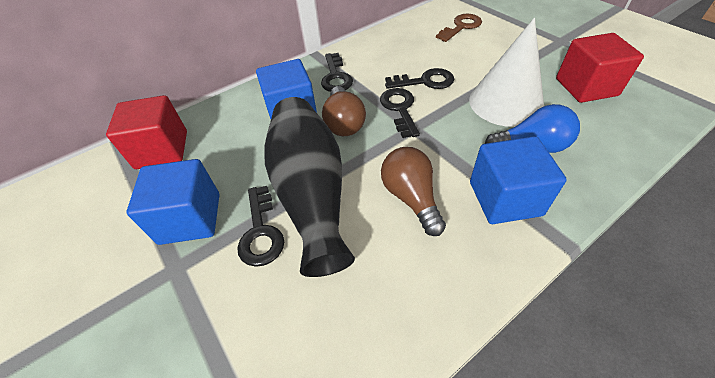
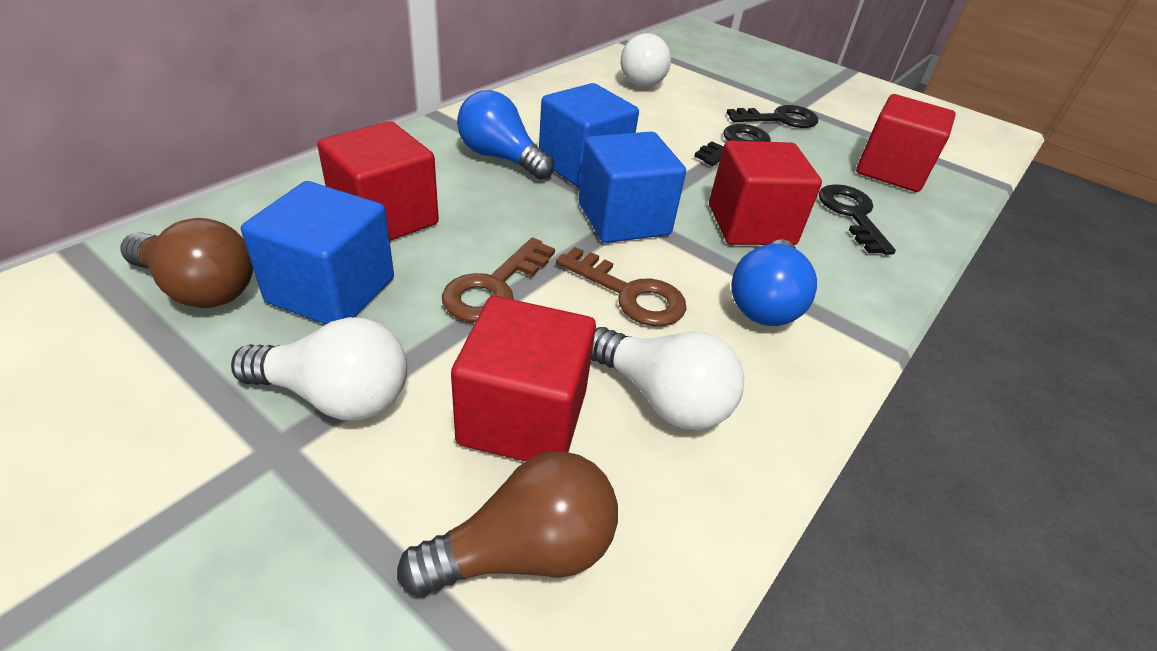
black key: [237,186,284,267] [321,53,353,92] [380,88,420,138] [385,68,454,89] = 4 -> [694,124,771,166] [727,105,818,128] [819,184,896,255] = 3
black vase: [264,97,355,277] = 1 -> none = 0
blue light bulb: [485,104,580,153] = 1 -> [457,90,555,180] [731,239,817,326] = 2
brown key: [436,14,482,42] = 1 -> [442,238,555,322] [556,247,687,326] = 2
red cube: [106,95,187,169] [556,33,644,103] = 2 -> [317,121,439,241] [451,296,596,461] [709,140,822,245] [856,94,956,192] = 4
white cone: [469,18,544,127] = 1 -> none = 0
white light bulb: none = 0 -> [231,317,407,420] [591,327,744,430] [621,33,671,87] = 3

